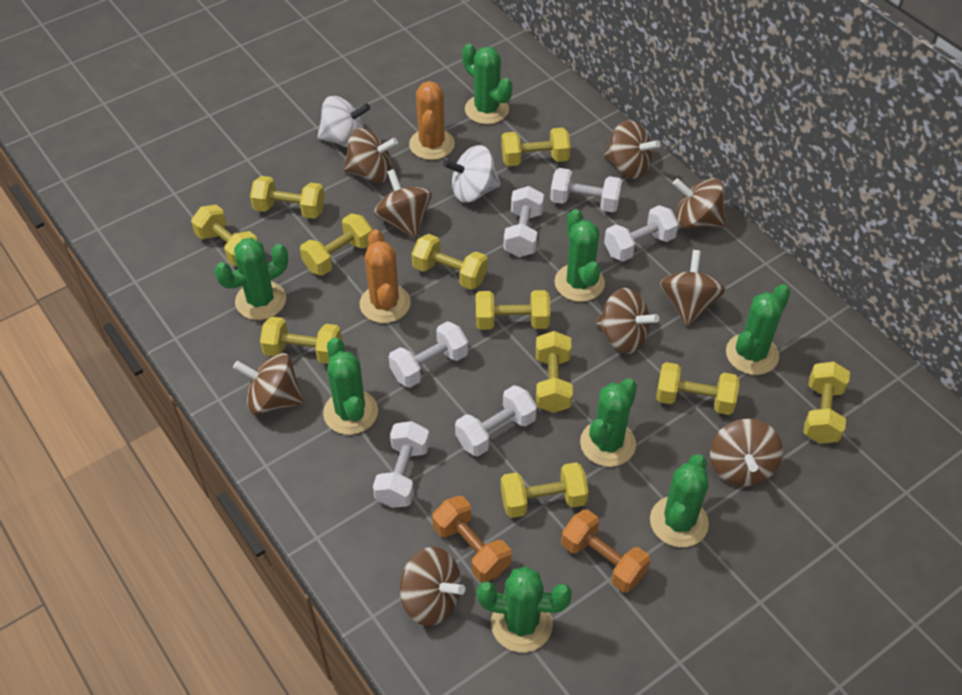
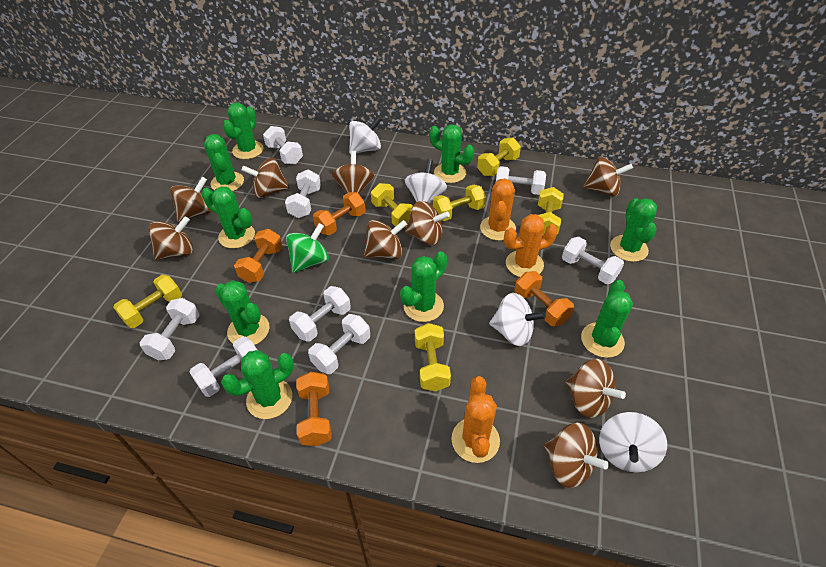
green cactus: [214,238,288,320] [323,337,378,435] [462,44,513,124] [477,566,572,652] [554,209,605,302] [580,378,637,467] [650,454,709,547] [726,284,790,375] = 8 -> [202,187,255,249] [204,134,244,191] [215,280,269,345] [221,350,294,419] [223,103,264,159] [400,251,447,322] [430,124,474,183] [581,280,633,358] [610,198,657,262] = 9
green spinning top: none = 0 -> [286,223,329,273] = 1
orange cactus: [360,229,411,323] [409,81,455,160] = 2 -> [451,376,500,463] [480,178,516,241] [504,214,558,277] = 3
orange dumbbell: [432,496,511,582] [561,509,651,593] = 2 -> [234,229,283,283] [296,372,332,446] [313,192,366,235] [514,271,574,326] = 4
white dumbbell: [373,421,430,508] [389,321,468,388] [455,385,537,456] [503,186,544,257] [550,168,622,212] [604,205,679,262] = 6 -> [139,298,200,360] [189,336,257,397] [263,126,303,164] [285,170,321,218] [289,286,351,342] [308,314,370,374] [496,166,546,195] [562,237,624,284] = 8
white spinning top: [317,96,370,148] [443,145,501,203] = 2 -> [349,117,382,154] [405,159,447,203] [489,293,546,346] [599,412,667,472] = 4
yellow dumbbell: [191,205,258,267] [250,176,325,219] [260,317,342,364] [300,213,373,276] [412,234,488,290] [476,290,550,330] [501,127,571,166] [501,462,589,518] [536,331,573,413] [656,362,739,415] [803,362,850,444] = 11 -> [113,275,182,328] [371,183,413,228] [415,323,451,391] [433,185,486,221] [477,138,521,176] [538,187,564,236] = 6

